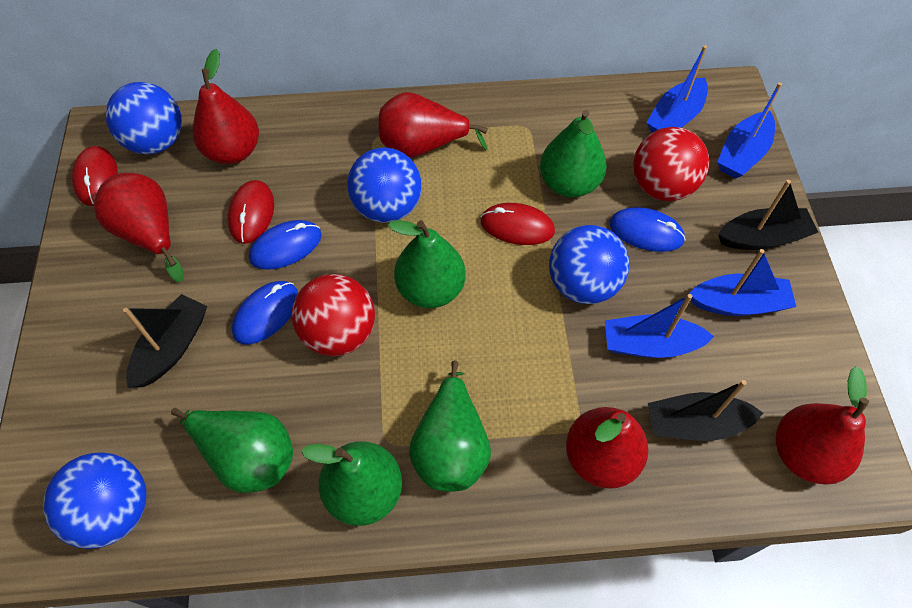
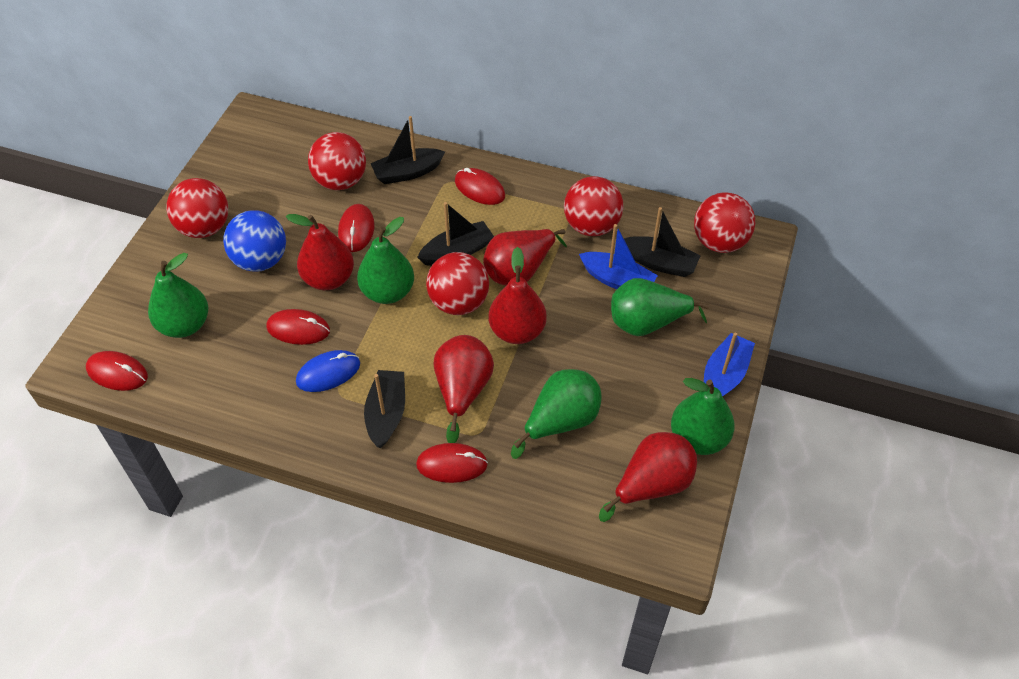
black boat: [123,294,207,388] [648,380,763,441] [718,180,818,250] = 3 -> [364,370,405,448] [371,116,445,184] [417,202,494,266] [624,207,701,277] = 4
blue ball: [43,452,147,549] [105,82,182,155] [347,148,422,223] [549,225,629,304] = 4 -> [223,210,286,272] = 1
blue boat: [605,294,714,358] [646,45,708,133] [689,249,796,316] [717,82,782,179] = 4 -> [579,224,658,289] [704,332,755,397] = 2
blue mouse: [232,281,298,345] [249,220,322,270] [610,207,686,252] = 3 -> [296,350,360,392] = 1
red ball: [292,274,375,356] [633,127,709,201] = 2 -> [166,178,228,238] [308,132,366,190] [426,252,489,315] [564,176,623,236] [694,192,755,253] = 5
red mouse: [72,146,118,206] [228,180,274,244] [481,203,555,245] = 3 -> [86,351,148,391] [266,309,330,345] [338,204,375,252] [416,443,488,483] [455,168,505,205] = 5

